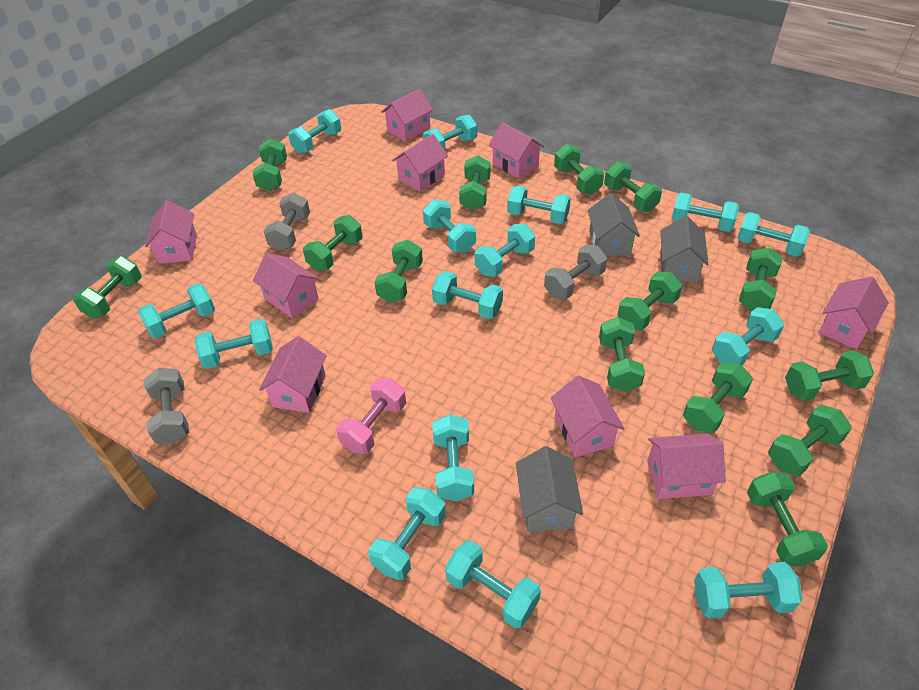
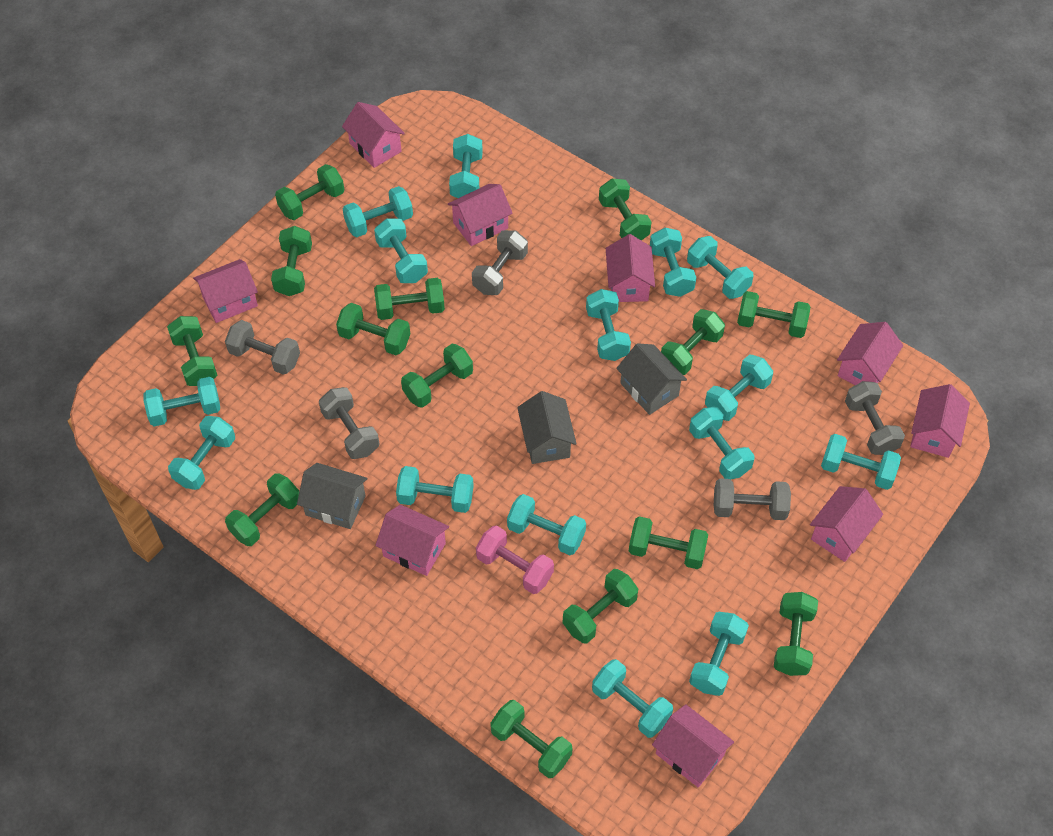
grey dumbbell: [144,368,189,444] [264,193,310,251] [544,245,607,299] = 3 -> [225,320,300,375] [319,387,379,459] [472,230,528,295] [714,478,791,520] [845,381,905,455] = 5

